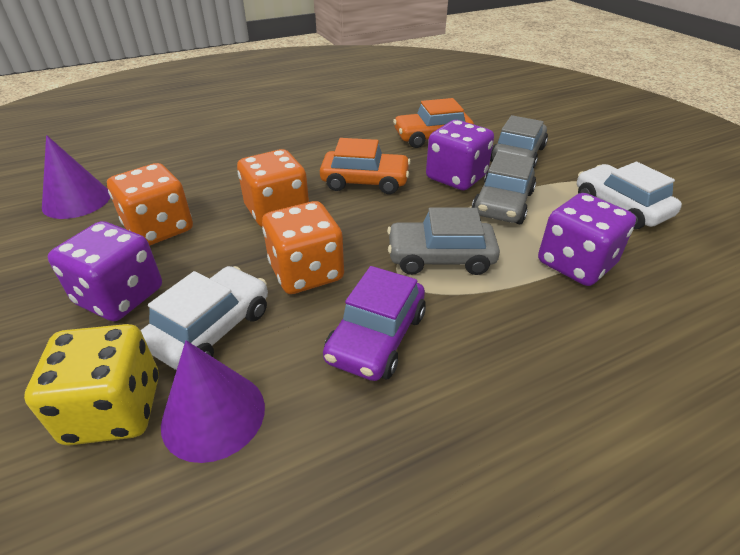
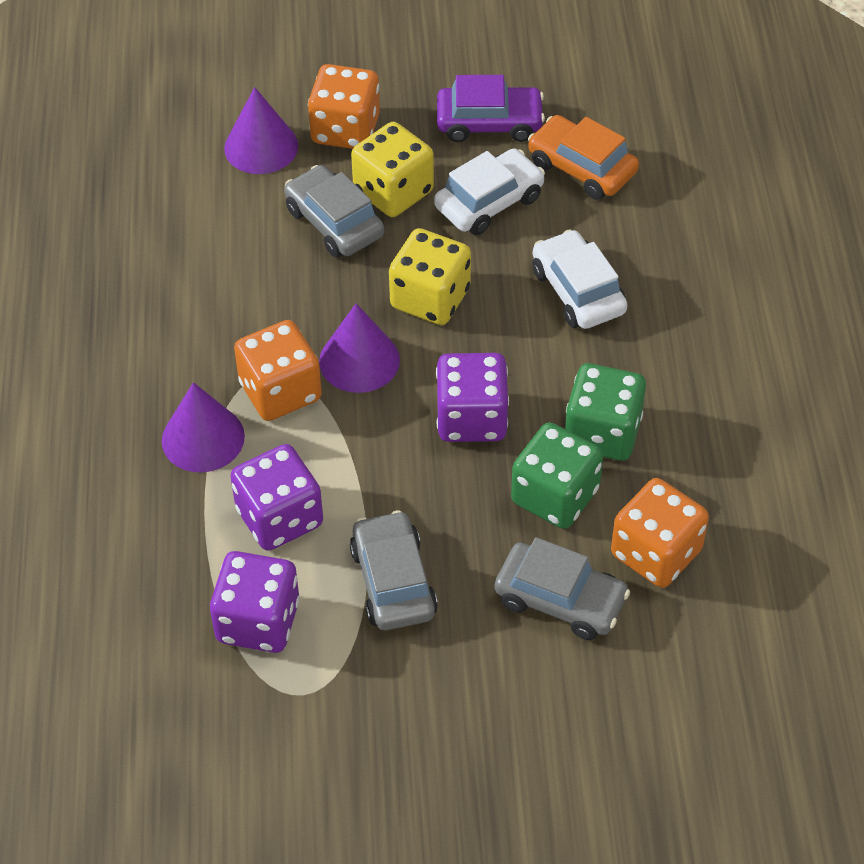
green dice: none = 0 -> [511,422,603,529] [565,363,646,461] = 2
orange car: [320,138,411,194] [393,98,474,148] = 2 -> [528,115,639,200] = 1
purple cone: [42,135,110,219] [161,340,265,463] = 2 -> [162,382,245,472] [224,87,298,174] [319,303,400,393] = 3
yellow dice: [24,324,159,446] = 1 -> [351,122,434,217] [389,228,471,325] = 2

